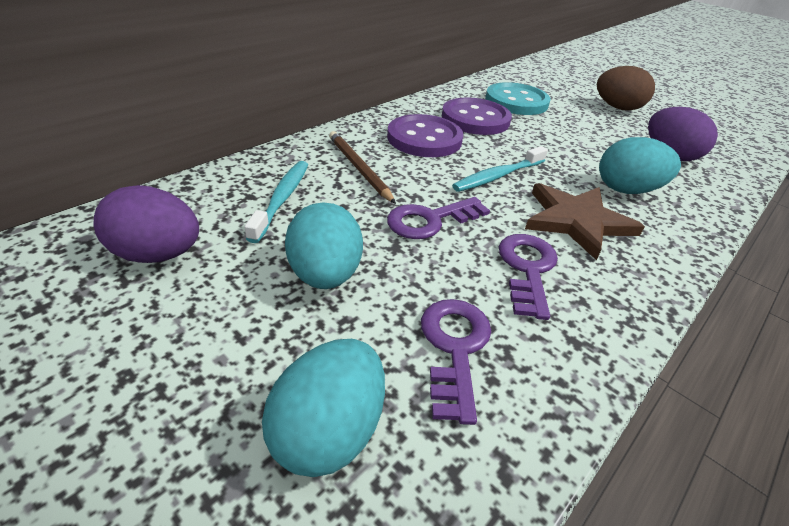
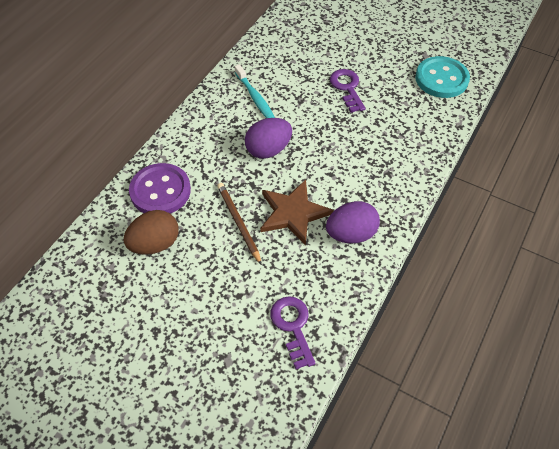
purple button: [387,114,463,157] [442,97,512,135] = 2 -> [129,163,191,214] = 1
purple key: [387,197,490,239] [421,299,491,425] [499,234,558,320] = 3 -> [270,296,316,369] [330,69,366,113] = 2
turquoise egg: [262,339,385,477] [285,202,363,289] [599,137,681,194] = 3 -> none = 0
turquoise toothbrush: [244,161,308,243] [452,146,548,192] = 2 -> [235,64,275,118] = 1

